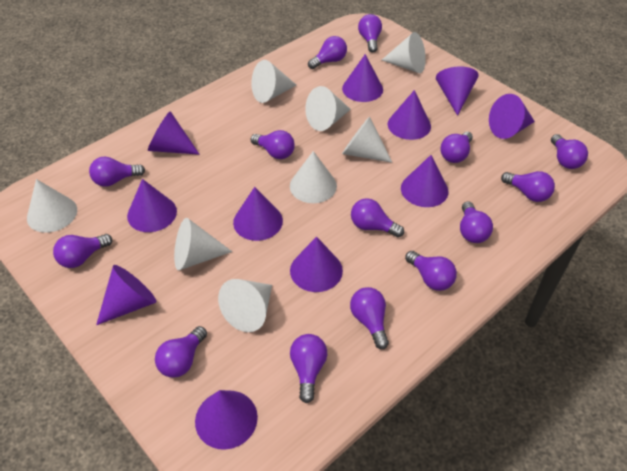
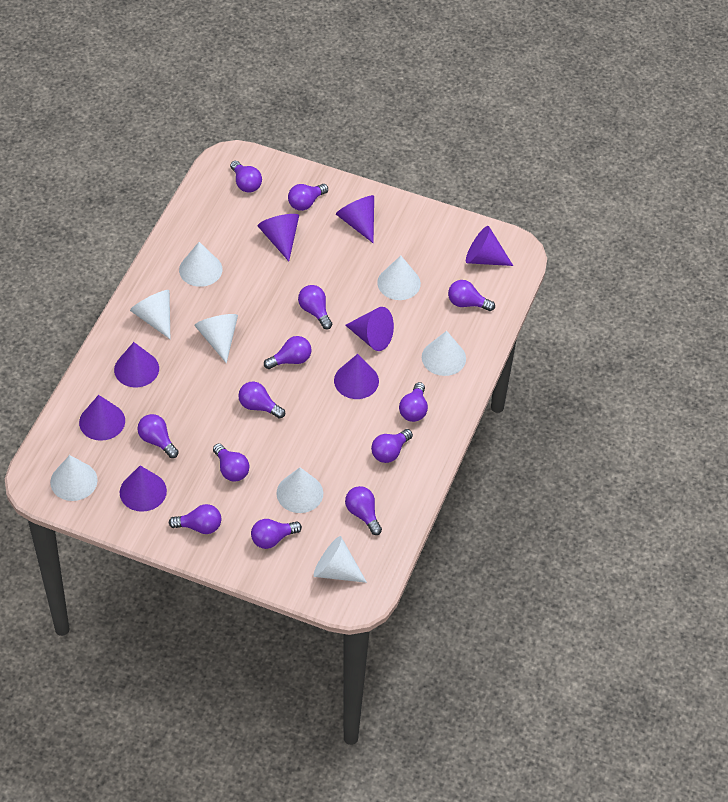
purple cone: [96,265,157,325] [127,179,177,232] [148,111,200,155] [195,390,258,450] [233,187,283,241] [290,237,343,292] [342,54,383,102] [388,90,431,140] [401,155,448,207] [436,66,479,116] [489,94,535,139] = 11 -> [79,395,125,441] [114,342,159,387] [120,466,167,512] [258,214,299,261] [334,354,379,399] [336,195,374,243] [345,307,394,351] [466,226,513,266] = 8
purple light bulb: [53,234,112,268] [89,157,145,187] [155,326,207,378] [251,130,295,159] [290,334,327,403] [308,36,347,69] [350,287,389,349] [351,198,404,237] [358,14,382,52] [405,251,457,291] [440,132,473,163] [460,201,493,243] [501,171,555,202] [551,134,588,169] = 14 -> [137,414,179,458] [169,504,221,534] [213,443,249,481] [230,161,262,193] [238,382,285,419] [251,519,302,549] [264,336,311,369] [288,184,328,211] [298,285,332,329] [345,486,382,535] [371,429,413,463] [399,382,428,422] [448,280,495,311] = 13

